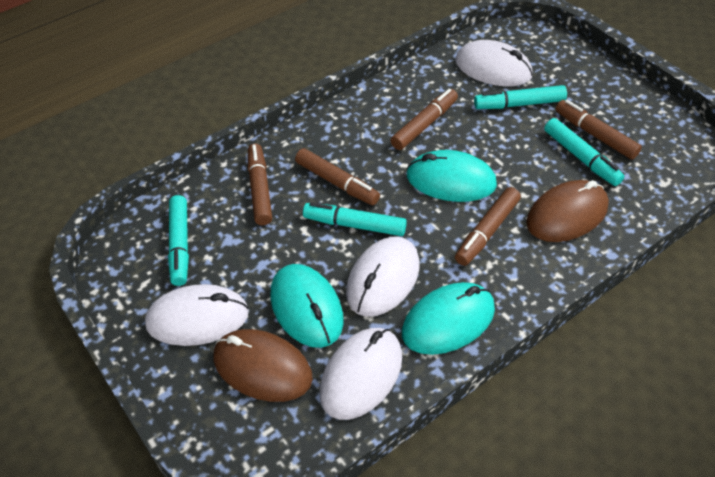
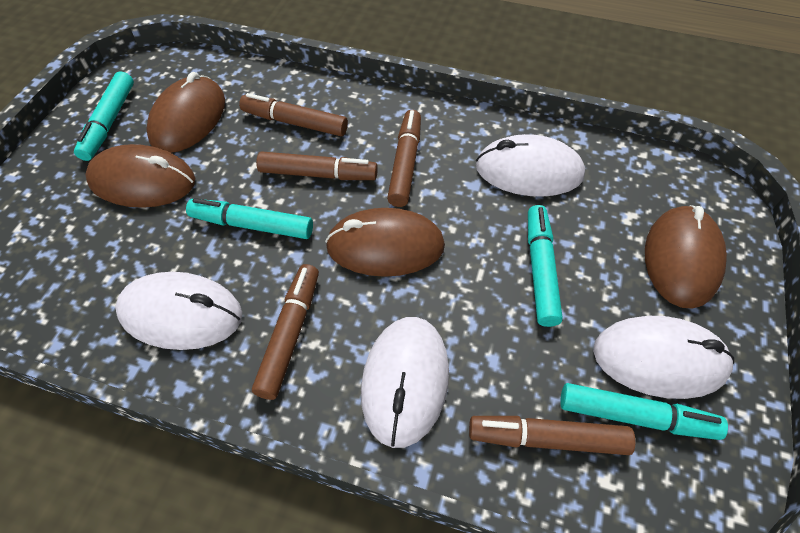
brown mouse: [214,329,313,402] [526,180,609,242] = 2 -> [85,144,195,208] [146,72,225,153] [325,208,445,277] [645,205,727,309] = 4
turquoise mouse: [270,264,344,348] [402,282,495,355] [407,150,497,202] = 3 -> none = 0

